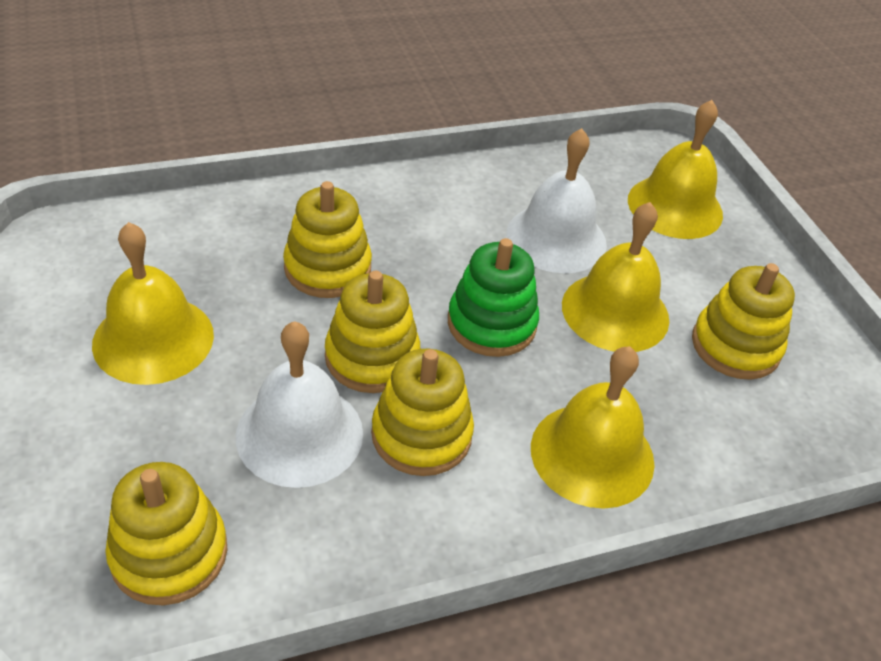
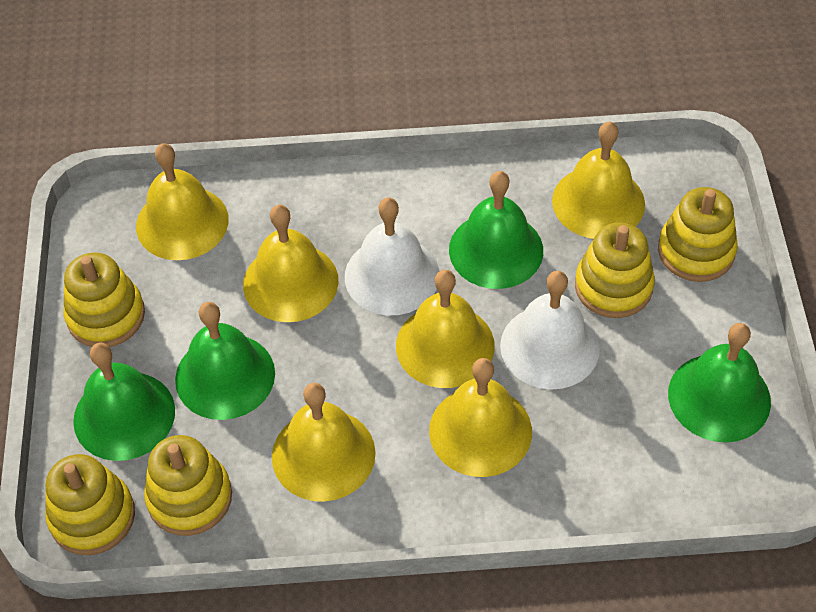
green bell: none = 0 -> [73,343,175,461] [175,302,275,420] [449,171,543,289] [668,323,771,442] = 4
green stacking toy: [448,238,539,357] = 1 -> none = 0
yellow bell: [92,222,214,385] [531,346,654,509] [562,202,669,352] [628,100,723,239] = 4 -> [136,143,229,260] [243,205,339,322] [272,383,376,502] [396,270,495,388] [429,358,532,477] [552,122,645,239] = 6

